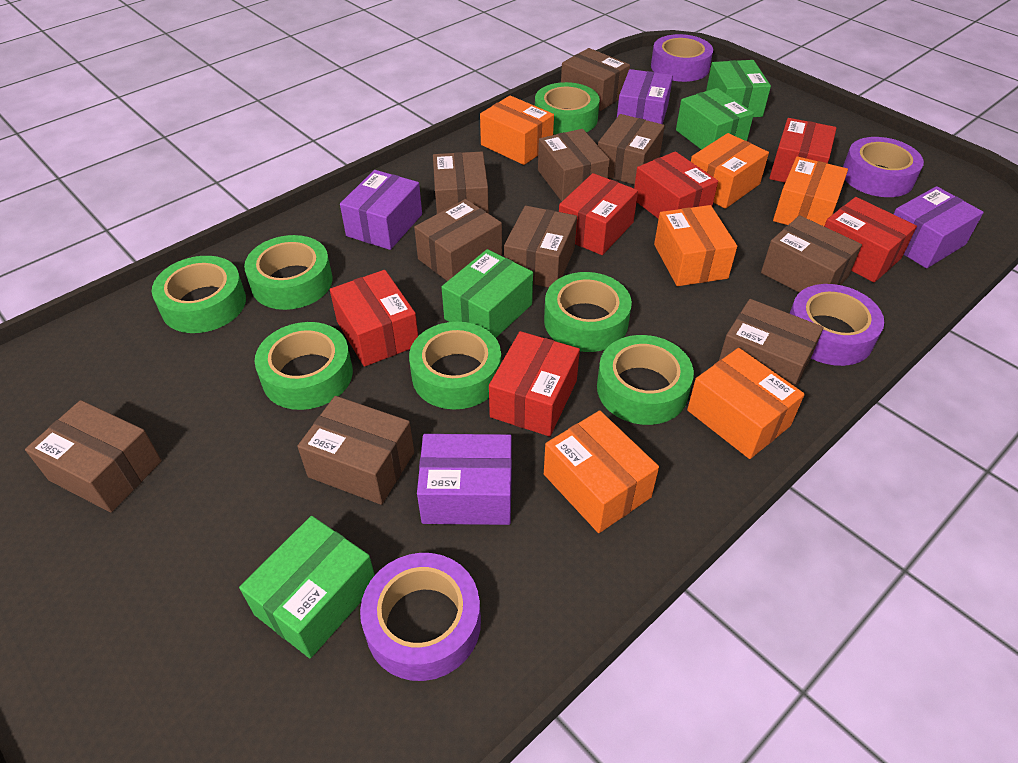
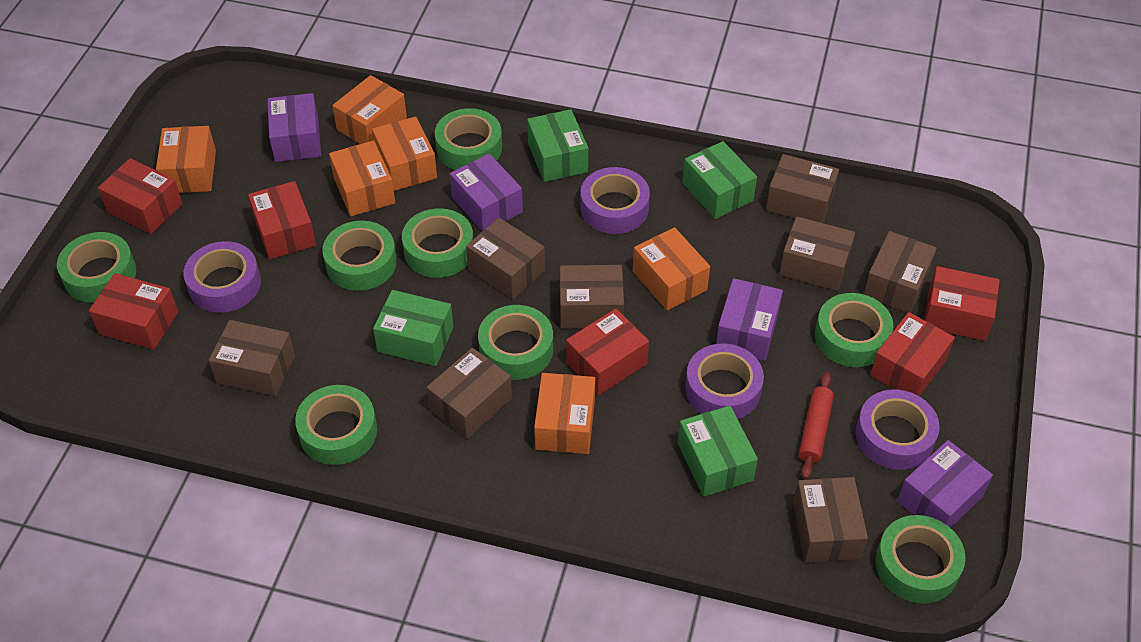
brown box: [25,400,161,513] [297,396,414,505] [414,199,502,281] [433,152,489,214] [504,206,577,288] [538,129,610,201] [561,48,630,111] [598,114,665,185] [719,299,823,387] [761,215,862,293] = 10 -> [209,320,295,396] [426,348,512,439] [466,218,545,299] [560,265,624,328] [766,154,839,223] [779,216,855,291] [793,477,868,563] [863,231,937,313] = 8
green tape: [152,256,246,333] [244,235,333,310] [255,322,353,410] [409,322,501,409] [535,82,600,135] [544,272,632,352] [597,335,694,425] = 7 -> [57,232,136,303] [295,385,377,465] [322,221,397,291] [402,208,473,278] [435,108,502,170] [478,305,553,380] [815,293,893,367] [875,515,966,604] = 8
red rolling pin: none = 0 -> [799,372,834,479] = 1

